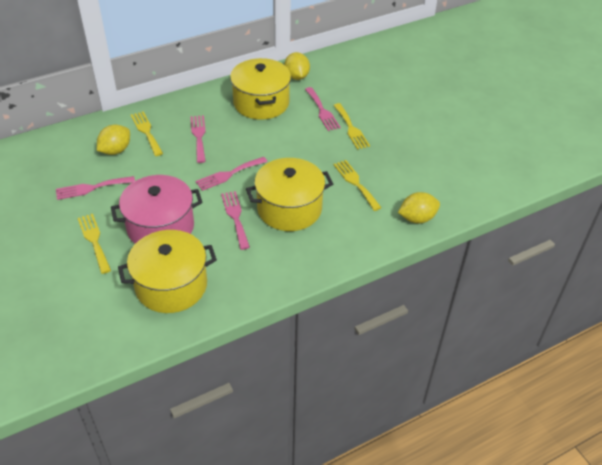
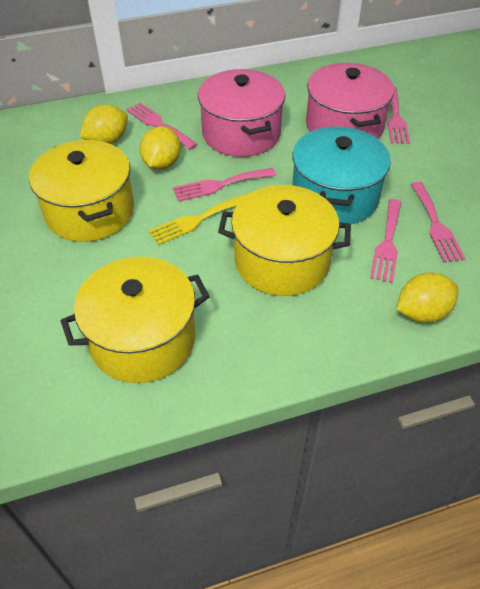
pink pot: [111,175,203,244] = 1 -> [198,69,285,157] [306,63,394,139] = 2
turquoise pot: none = 0 -> [292,126,391,224] = 1
yellow fork: [78,214,111,274] [131,111,163,156] [333,103,370,150] [333,160,382,211] = 4 -> [149,193,248,245] = 1

